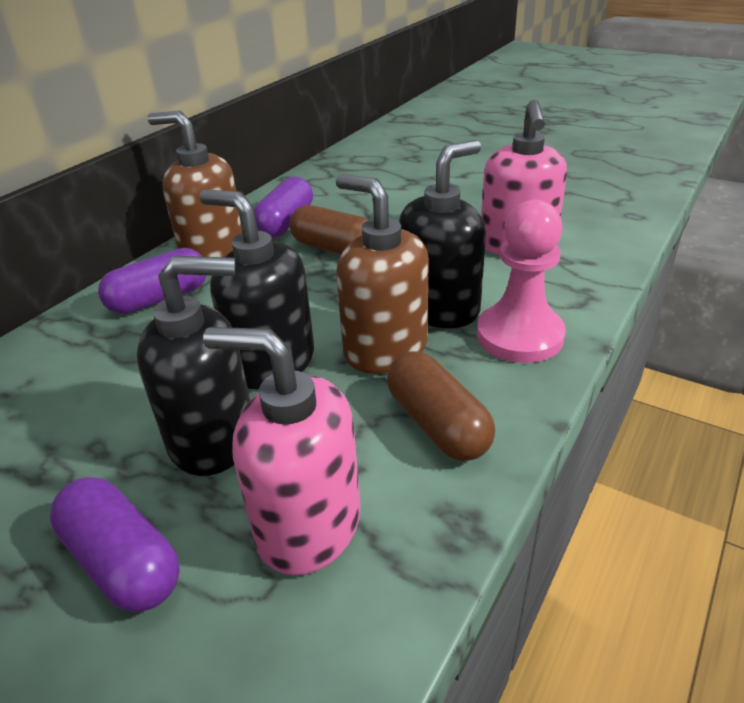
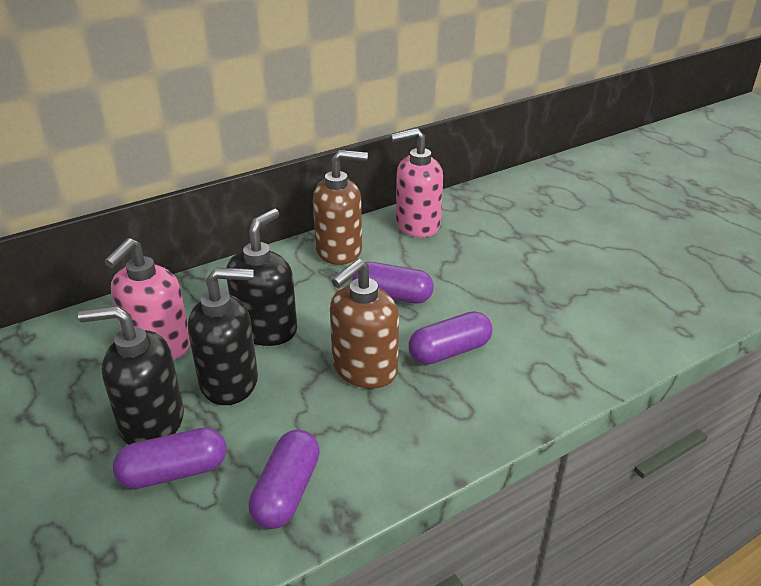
brown capsule: [289,205,369,254] [387,351,495,461] = 2 -> none = 0
pink pawn: [477,200,566,363] = 1 -> none = 0
purple capsule: [50,477,180,612] [98,248,207,314] [254,176,313,237] = 3 -> [113,428,226,489] [249,430,320,529] [352,262,434,304] [409,311,493,365] = 4

